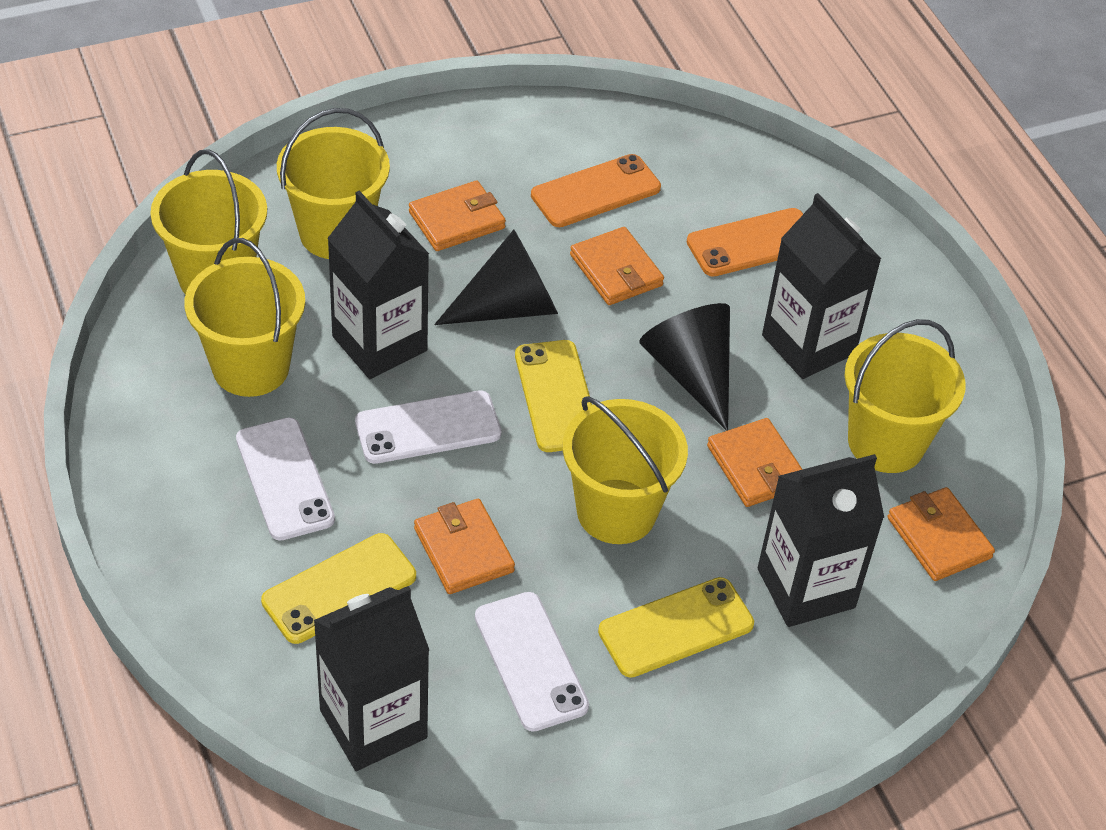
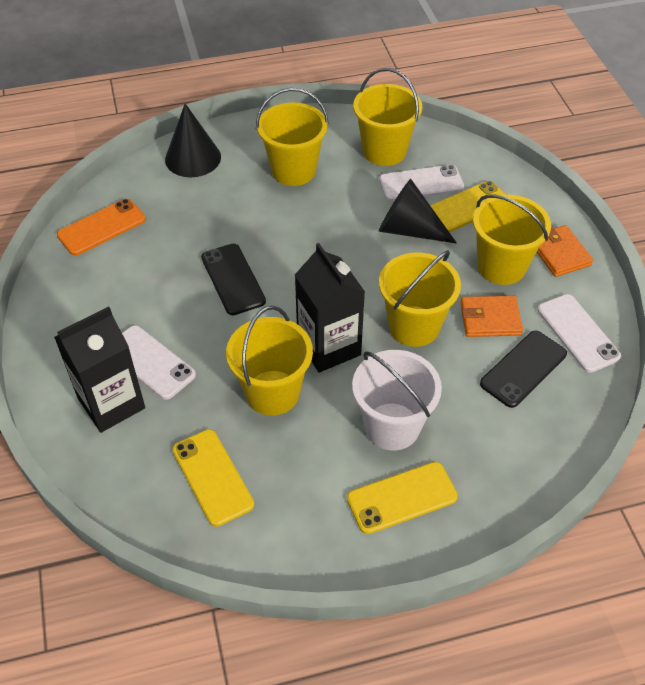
black carton: [313,586,429,771] [327,191,429,379] [758,454,884,627] [762,193,882,379] = 4 -> [54,306,145,433] [295,243,365,372] = 2
black phone: none = 0 -> [201,244,266,315] [480,330,567,408] = 2
orange phone: [531,154,661,227] [687,208,803,277] = 2 -> [57,199,146,256] = 1
orange wallet: [409,180,506,251] [414,499,515,594] [570,227,664,305] [707,418,803,507] [887,487,995,581] = 5 -> [460,296,523,337] [537,225,593,277] = 2
white bucket: none = 0 -> [352,350,442,450] = 1

